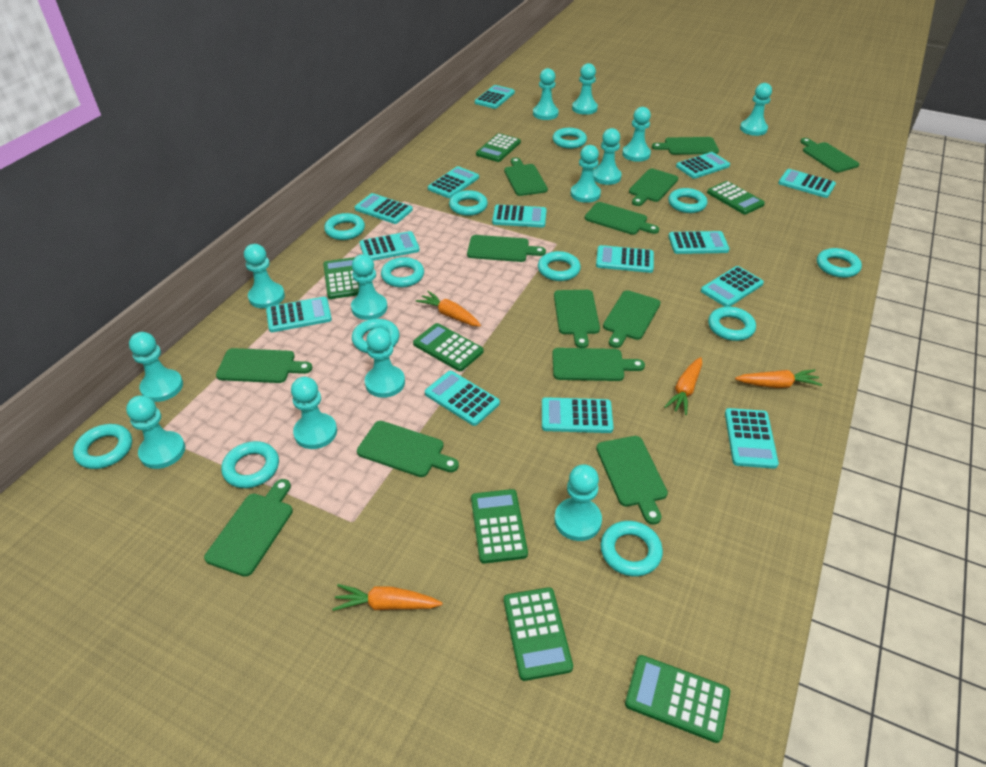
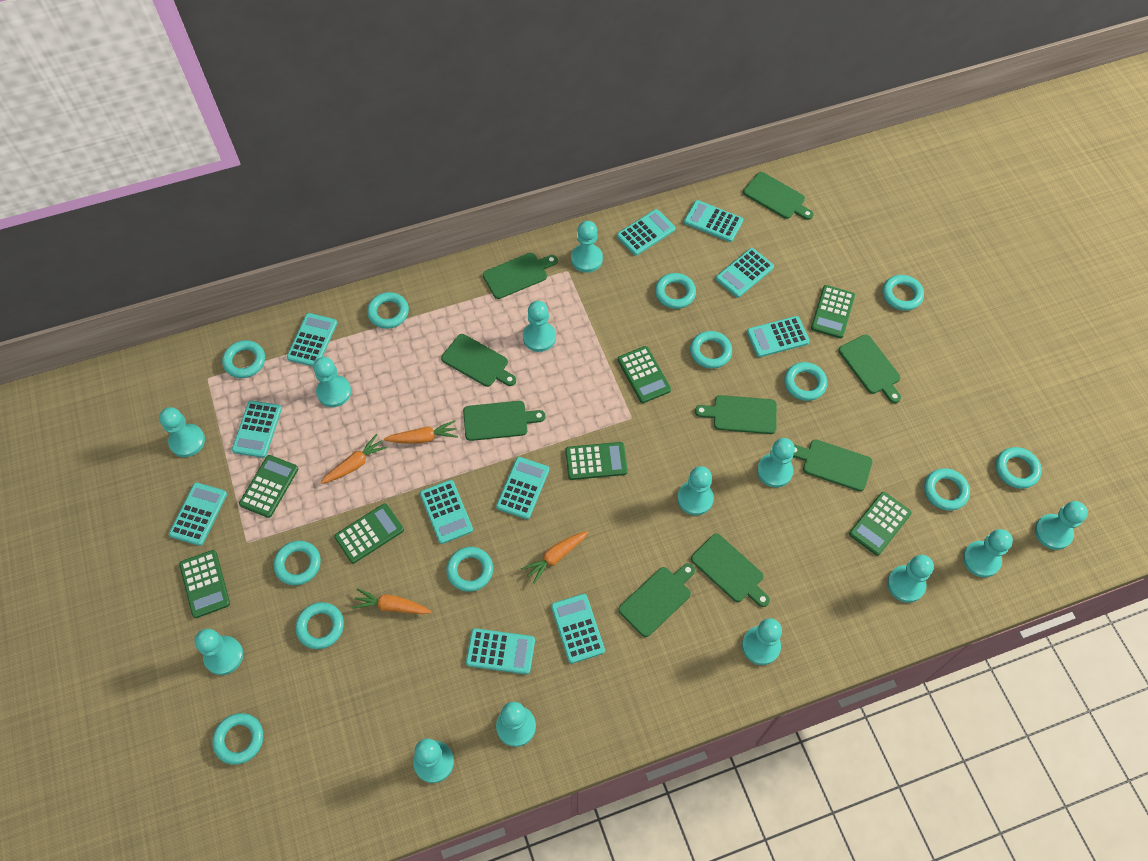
green cutting board: [204,479,293,577] [216,348,312,383] [357,421,459,477] [467,235,546,262] [504,158,548,196] [552,348,645,381] [554,290,600,348] [585,202,659,235] [596,436,668,525] [603,290,661,348] [629,169,678,206] [652,137,719,155] [800,138,859,173] = 13 -> [441,334,516,387] [463,401,546,441] [483,253,558,299] [618,563,695,637] [691,534,770,607] [695,395,777,434] [743,172,813,220] [793,439,872,491] [838,335,901,403] = 9
turquoise calculator: [266,297,332,332] [355,193,413,224] [359,231,420,261] [425,371,500,426] [428,166,479,198] [475,85,515,109] [492,205,547,227] [542,397,614,433] [596,245,654,273] [668,231,729,254] [676,152,730,179] [701,266,764,307] [725,408,779,469] [778,169,836,198] = 14 -> [169,482,227,546] [232,401,282,458] [287,313,337,367] [420,480,473,544] [466,628,535,675] [496,457,549,519] [551,594,605,664] [617,209,675,256] [684,200,743,242] [716,248,774,298] [747,316,810,357] = 11

